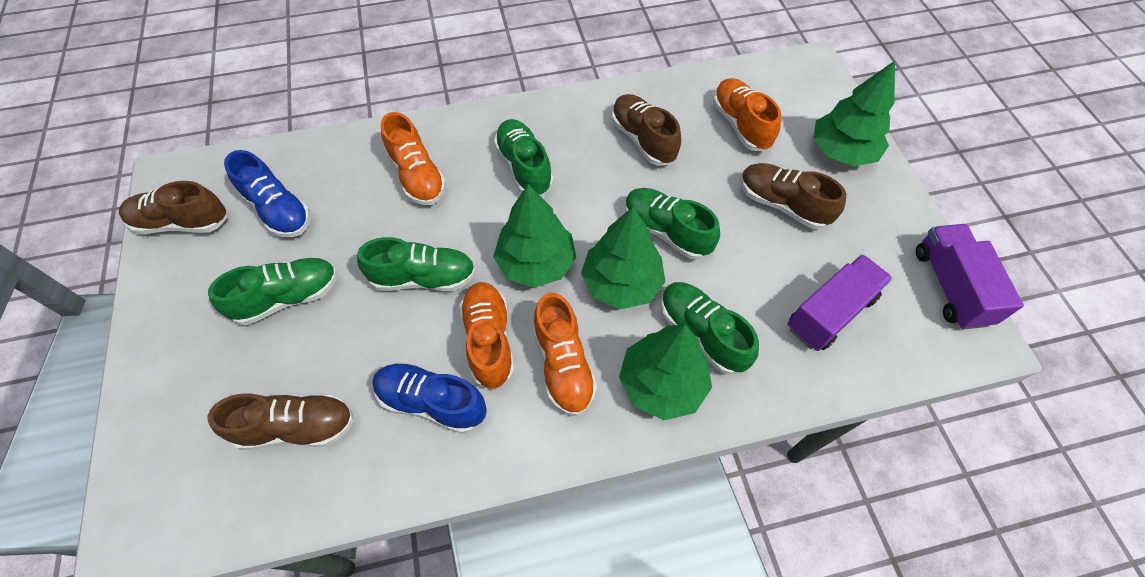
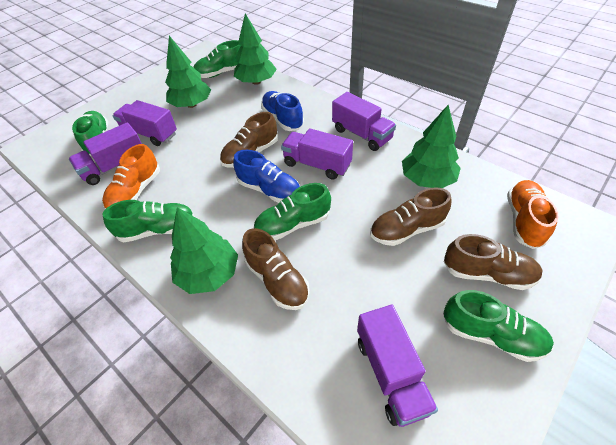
orange shoe: [381,112,446,205] [459,282,514,390] [533,293,597,416] [713,78,781,152] = 4 -> [102,144,160,209] [507,180,558,249] = 2
purple truck: [788,254,893,351] [916,224,1024,329] = 2 -> [69,123,142,185] [112,100,177,146] [281,128,353,179] [332,92,396,151] [357,305,438,427] = 5

